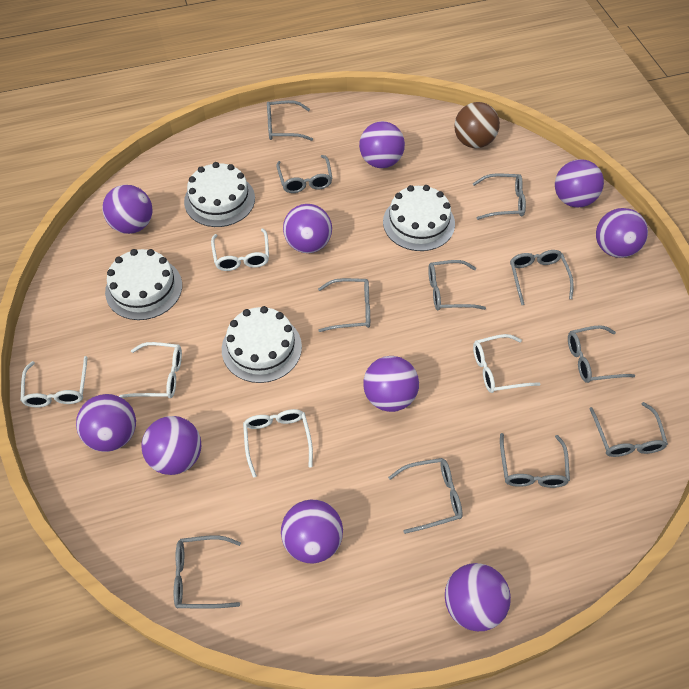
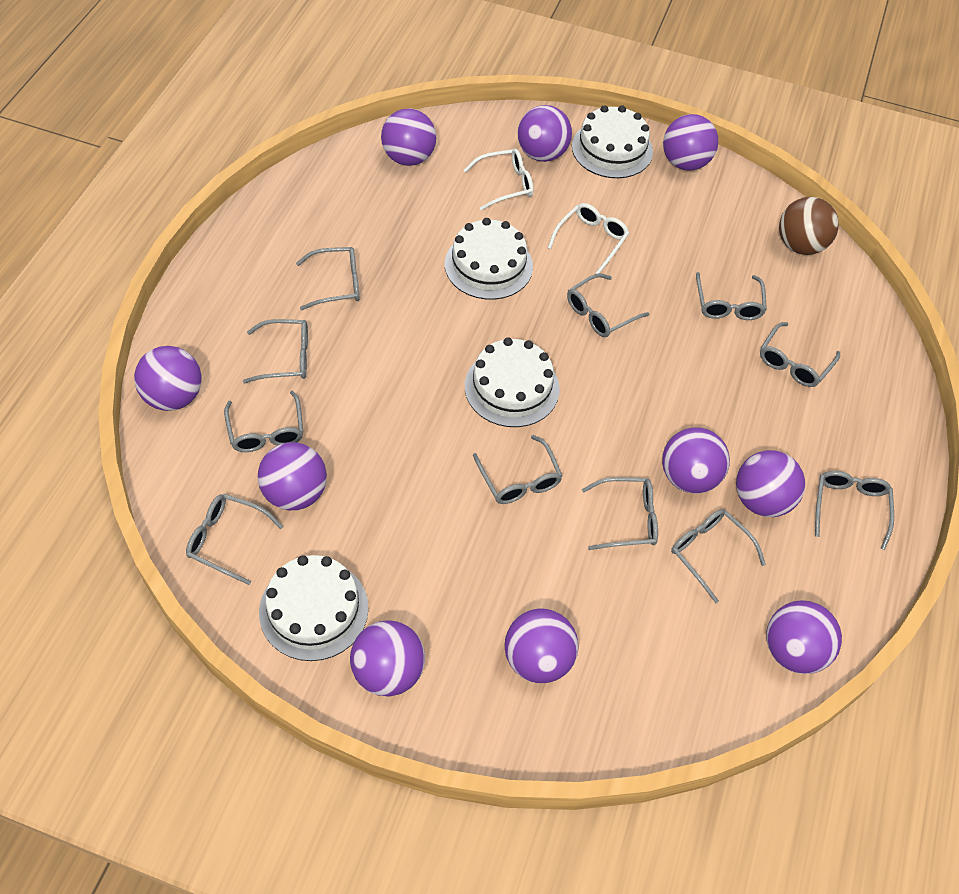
white glasses: [21,356,87,408] [119,342,182,398] [211,228,269,271] [243,409,313,478] [473,334,540,393] = 5 -> [464,149,533,210] [548,203,629,274] = 2

